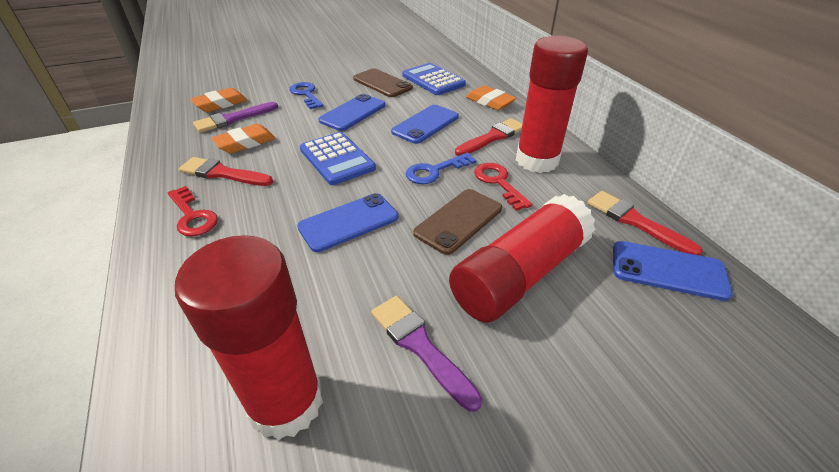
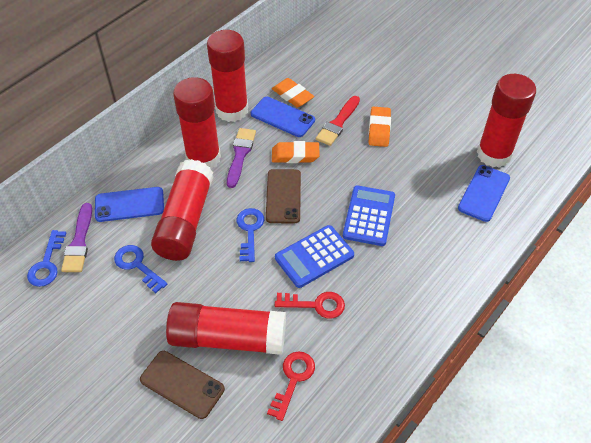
blue key: [289,82,324,109] [406,153,477,184] = 2 -> [27,230,66,287] [114,245,168,293] [236,208,264,262] = 3
blue phone: [297,193,398,252] [318,94,386,131] [391,105,459,144] [613,241,733,301] = 4 -> [95,187,164,222] [251,97,315,137] [458,165,510,222] = 3
red brush: [179,157,273,186] [455,118,522,156] [588,191,703,256] = 3 -> [316,96,360,146] = 1
red glue stick: [175,235,323,440] [449,194,596,322] [516,36,588,173] = 3 -> [151,159,214,261] [166,302,286,355] [173,77,221,170] [207,30,248,122] [477,74,536,168] = 5

